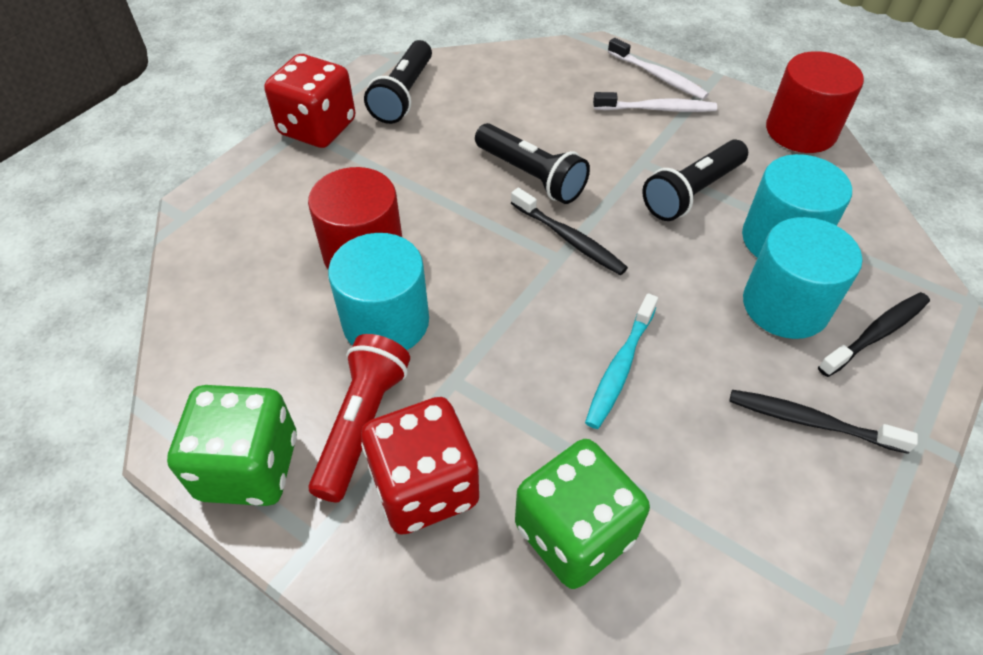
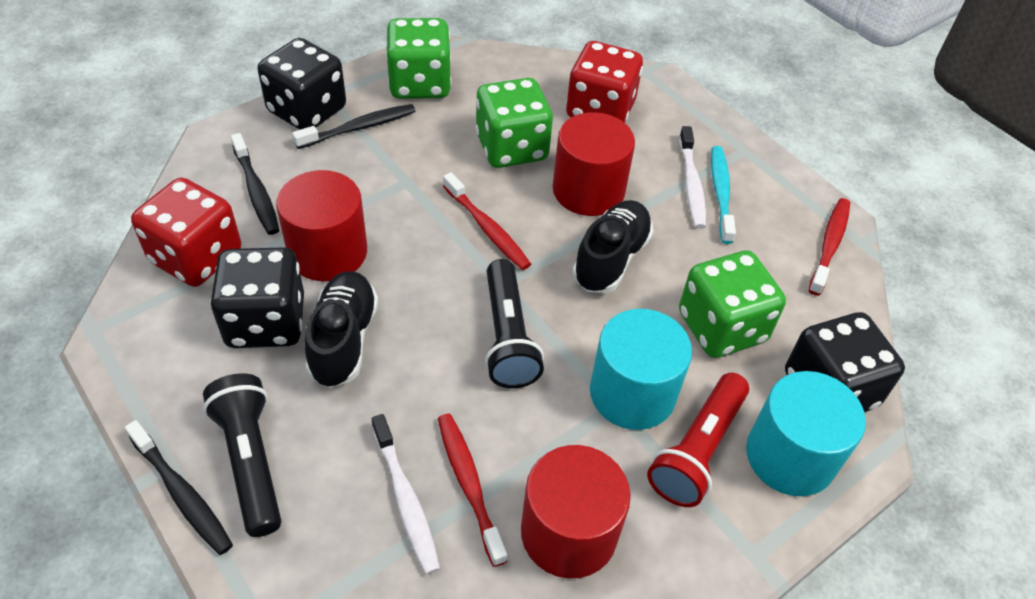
black dice: none = 0 -> [210,247,304,348] [258,38,346,130] [785,312,905,412] = 3
black flashlight: [364,40,432,124] [475,123,590,204] [642,140,748,221] = 3 -> [203,373,281,537] [485,259,544,388] = 2
black shoe: none = 0 -> [304,271,378,388] [572,200,653,293] = 2
green dice: [167,385,297,506] [515,439,650,589] = 2 -> [386,18,451,99] [475,78,553,168] [679,250,786,358] = 3
red cylinder: [308,167,402,269] [766,51,864,153] = 2 -> [276,170,367,281] [521,445,631,579] [553,112,635,216] = 3
red toothbrush: none = 0 -> [438,414,507,567] [443,172,531,270] [809,198,850,296] = 3
turquoise cylinder: [328,233,429,350] [742,154,852,258] [743,217,862,339] = 3 -> [590,309,692,430] [746,371,866,496] = 2

